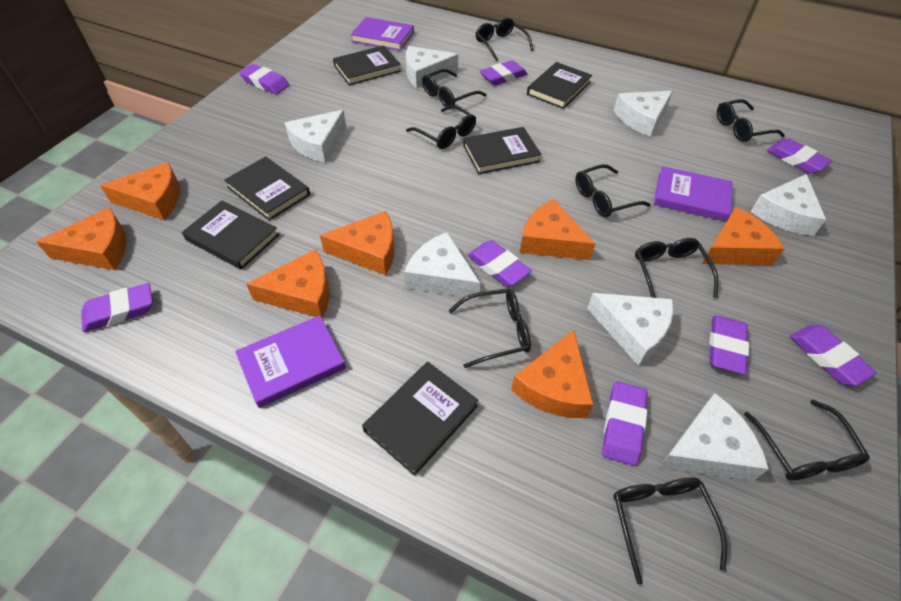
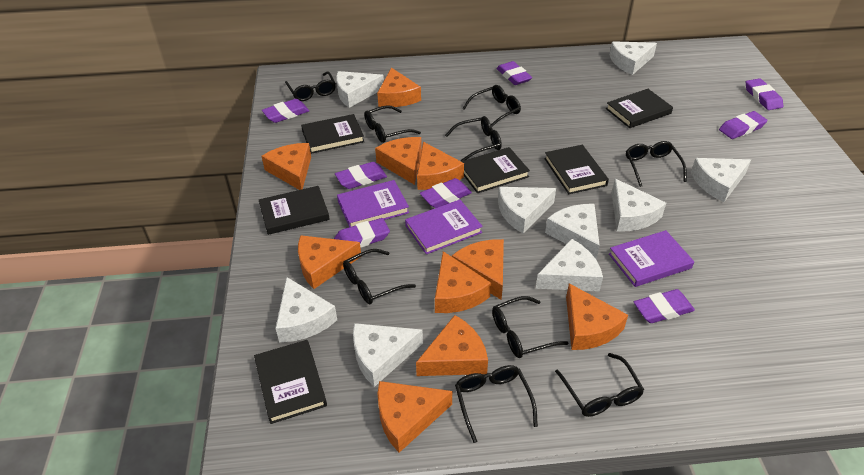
orange cheese: [36,207,126,270] [100,162,179,220] [246,249,330,319] [320,211,395,275] [511,330,594,418] [520,199,595,260] [702,207,785,265] = 7 -> [262,143,311,190] [298,235,362,289] [375,137,422,185] [377,68,421,107] [378,381,452,453] [416,315,488,376] [417,142,464,190] [435,251,491,313] [452,239,504,300] [566,283,628,350] = 10
white cheese: [285,110,346,163] [404,232,480,299] [406,46,458,88] [587,293,674,366] [614,91,673,137] [659,393,769,481] [751,174,826,236] = 7 -> [275,277,337,342] [336,71,384,108] [353,323,423,387] [498,187,556,234] [536,239,603,292] [545,204,600,260] [610,41,657,75] [612,179,666,231] [691,158,751,202] = 9

